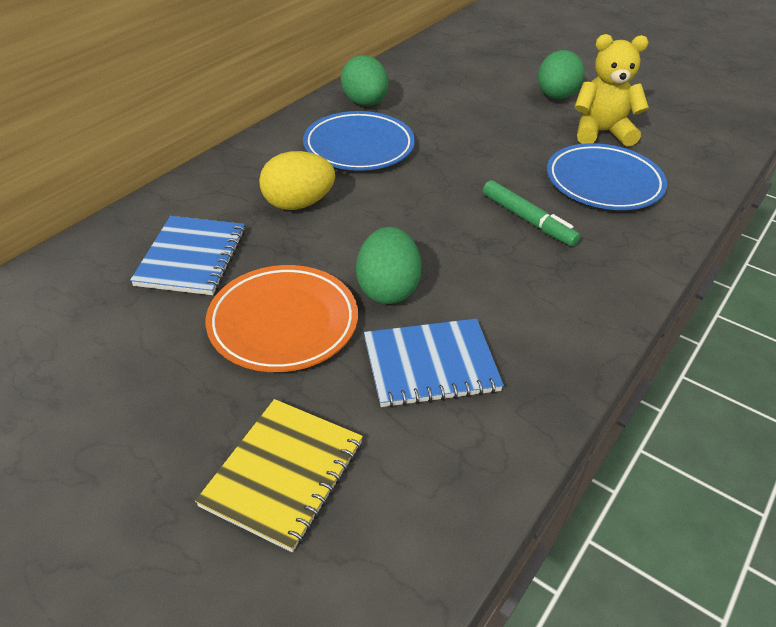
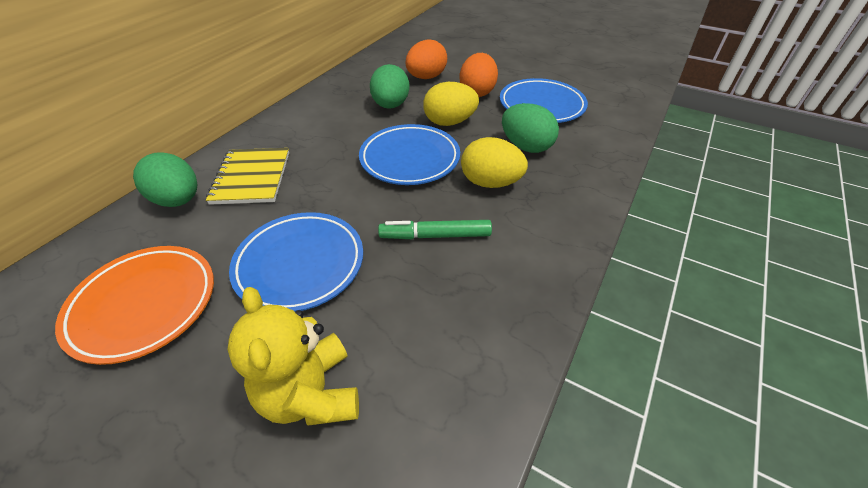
blue notebook: [130,216,245,295] [364,319,504,408] = 2 -> none = 0
blue plate: [303,111,415,171] [547,143,667,210] = 2 -> [229,212,363,311] [359,124,460,185] [500,78,588,123] = 3
orange egg: none = 0 -> [406,39,447,79] [459,53,498,97] = 2
yellow egg: [259,151,335,210] = 1 -> [423,82,479,126] [461,137,528,188] = 2

